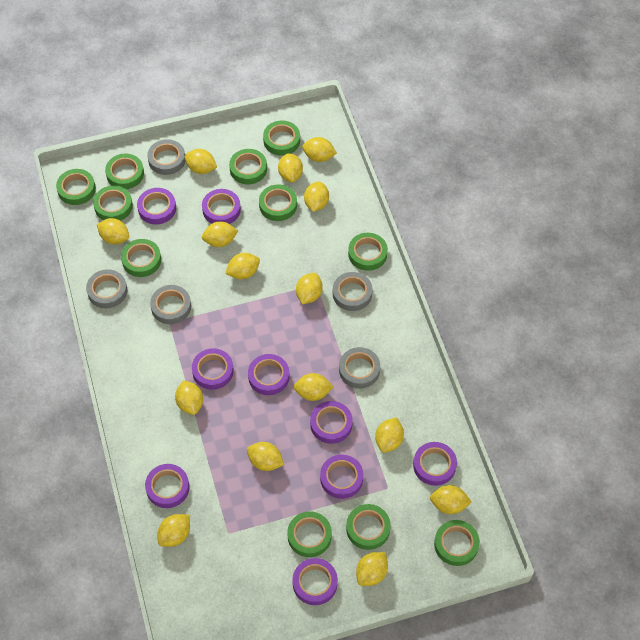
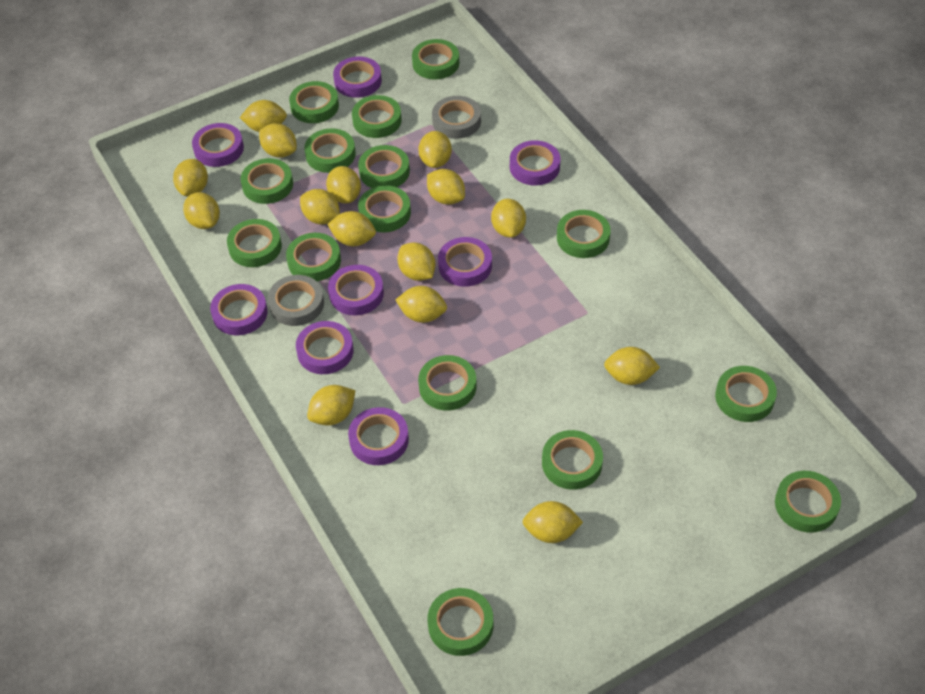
green tape: [56,169,96,205] [93,185,133,221] [105,154,144,189] [121,239,161,277] [229,149,267,184] [259,184,297,221] [263,121,300,156] [287,511,332,557] [346,504,391,550] [348,233,388,271] [434,520,480,566] = 11 -> [227,219,282,267] [241,158,293,204] [286,233,341,281] [289,81,339,123] [304,128,356,173] [352,95,402,138] [358,145,410,188] [358,185,411,232] [412,39,459,79] [418,355,477,411] [427,588,493,656] [542,430,603,490] [557,210,611,258] [715,366,777,422] [775,471,841,533] = 15
grey tape: [86,269,127,308] [147,139,185,175] [150,285,191,324] [333,272,373,311] [339,347,380,388] = 5 -> [268,275,324,326] [432,96,481,139] = 2
purple tape: [137,188,176,225] [145,464,190,508] [192,348,234,390] [202,189,241,224] [248,354,290,395] [292,558,338,605] [310,401,353,444] [320,455,364,499] [413,442,457,486] = 9 -> [192,123,244,167] [210,284,268,335] [296,321,354,374] [328,265,384,315] [333,57,382,98] [348,407,409,465] [438,237,492,287] [510,140,560,185] = 8

